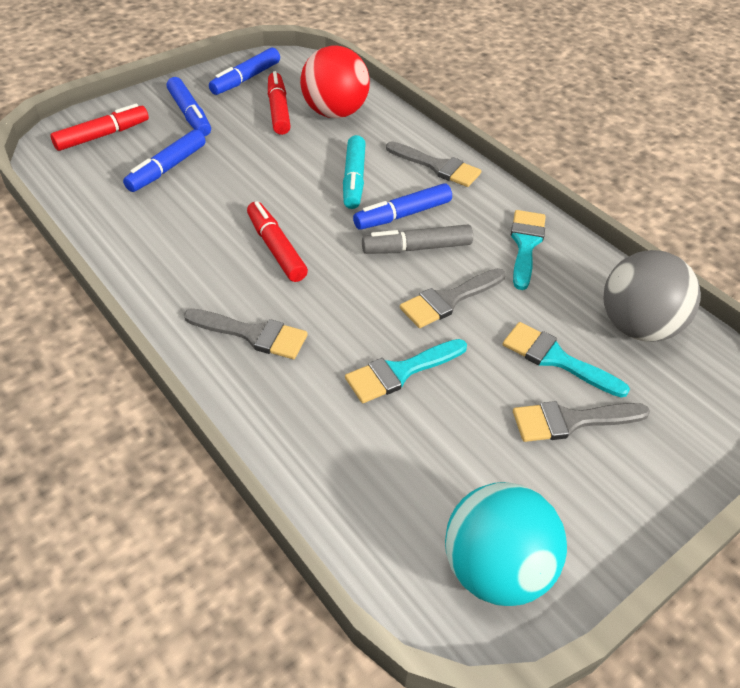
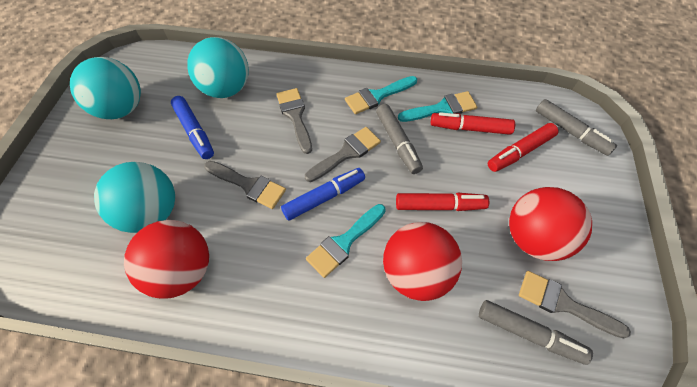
blue marker: [123,129,206,192] [167,77,211,136] [209,47,280,95] [353,183,452,230] = 4 -> [171,96,214,159] [281,168,365,221] = 2
grey ball: [604,250,701,342] = 1 -> none = 0
grey marker: [362,224,473,254] = 1 -> [376,104,423,174] [479,300,593,365] [536,99,617,156] = 3
red ball: [300,45,370,118] = 1 -> [124,220,209,299] [383,222,462,301] [509,187,592,261] = 3
turquoise ball: [445,482,567,606] = 1 -> [70,57,141,119] [94,162,175,233] [187,37,249,98] = 3
turquoise marker: [343,135,366,209] = 1 -> none = 0

